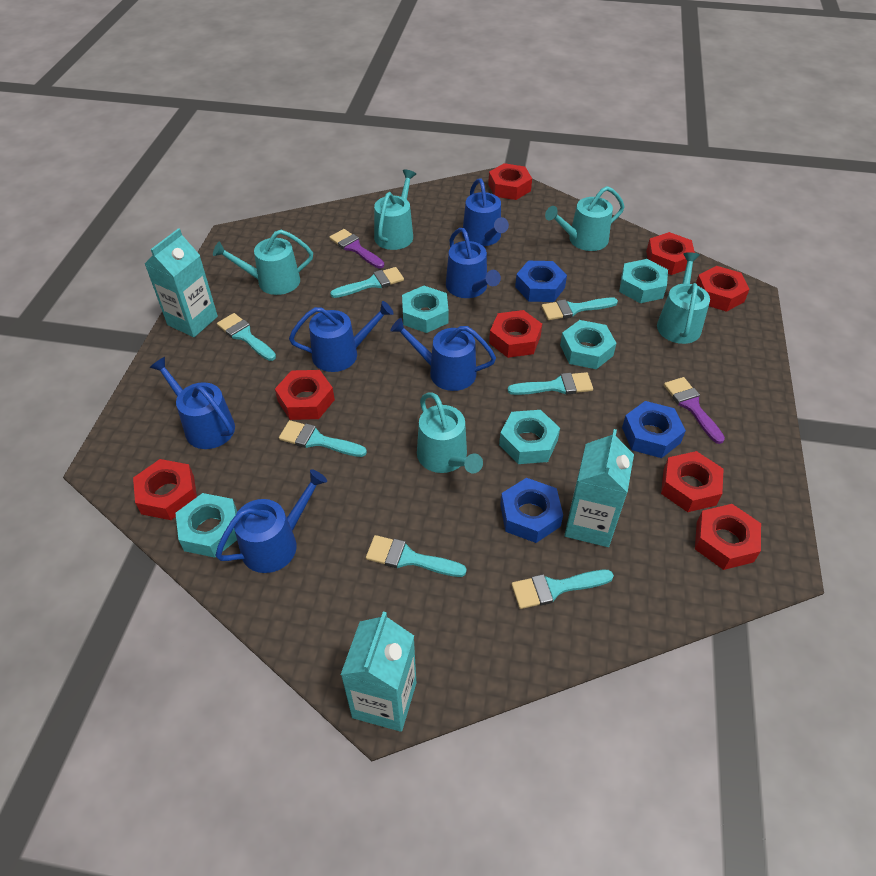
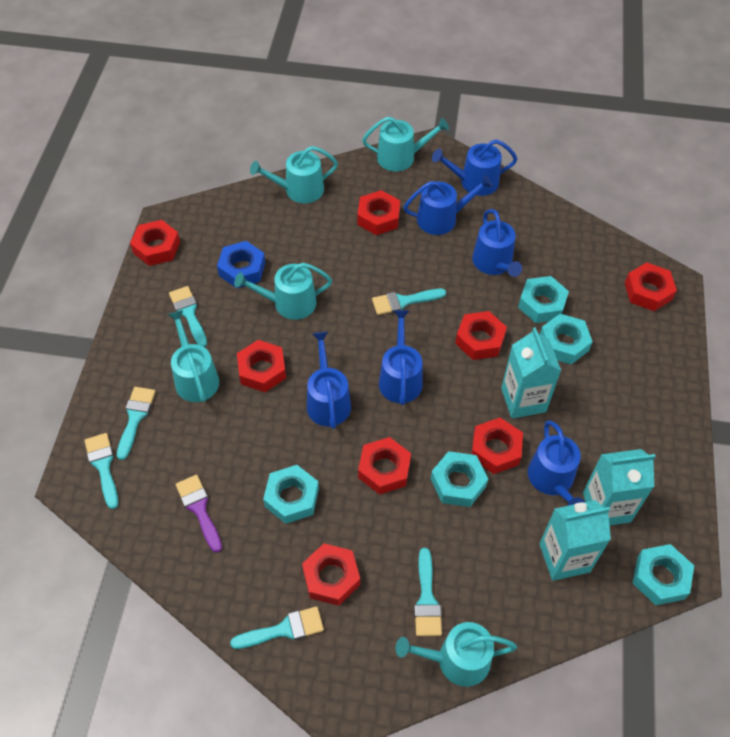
blue nut: [500,478,563,543] [515,261,567,302] [622,401,686,458] = 3 -> [217,241,265,288] = 1
purple brush: [329,229,384,269] [664,377,725,444] = 2 -> [176,475,222,553] = 1
turquoise brush: [217,313,276,361] [279,420,367,457] [330,267,404,298] [366,535,467,577] [508,372,593,395] [511,570,614,609] [541,297,618,320] = 7 -> [85,433,118,509] [117,387,156,460] [169,286,207,347] [230,606,324,649] [372,289,446,315] [414,548,442,636] = 6

